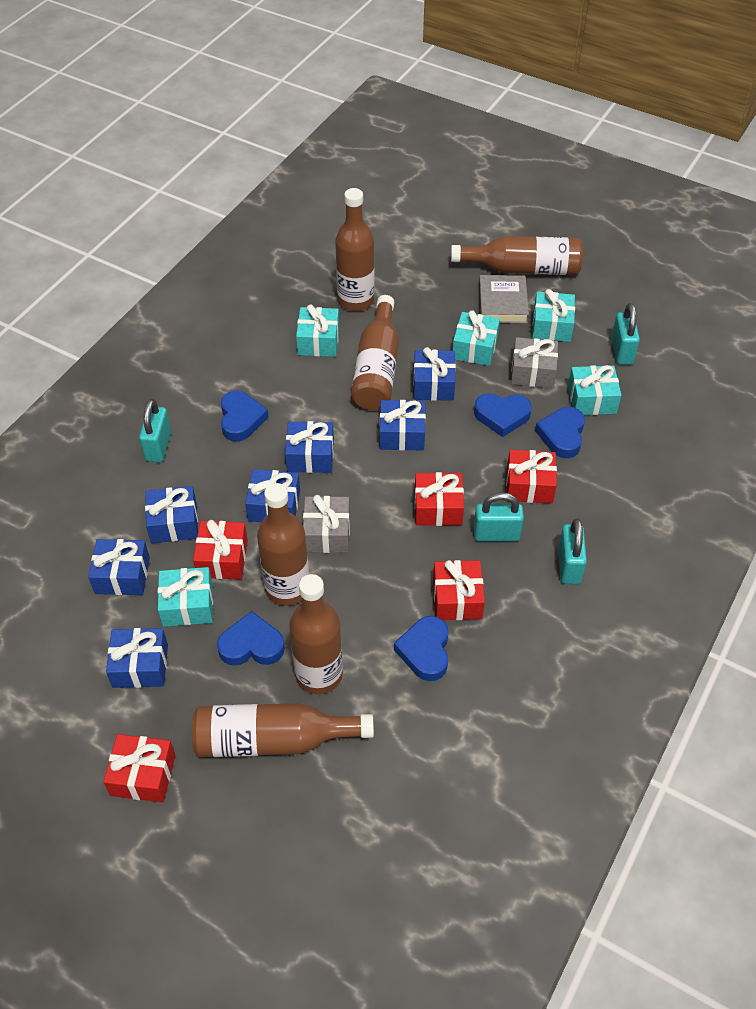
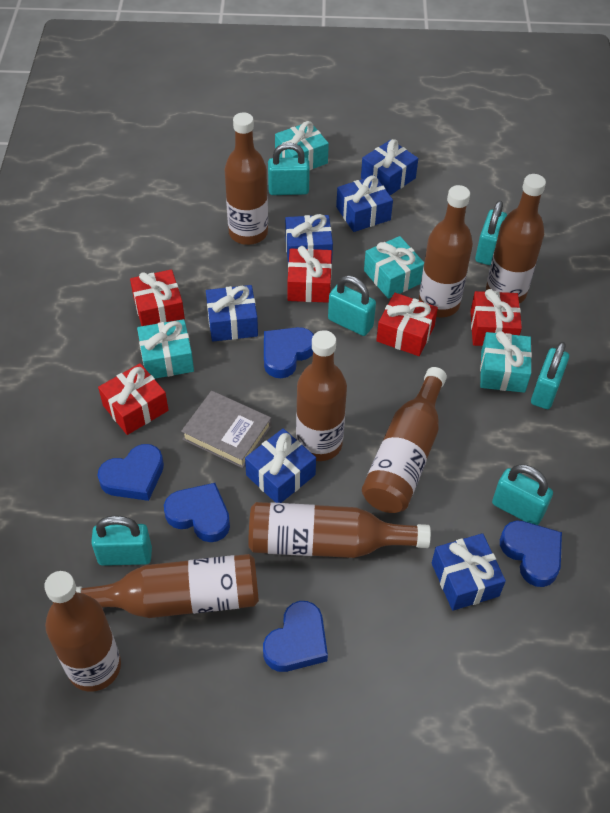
blue gift: [88,539,150,595] [106,628,168,688] [145,486,198,544] [245,469,300,522] [285,421,334,473] [380,400,426,451] [413,347,456,401] = 7 -> [206,285,258,342] [245,428,316,503] [285,214,333,264] [336,175,393,232] [361,139,418,195] [432,533,506,611] = 6
brown bottle: [192,703,374,757] [257,483,309,606] [289,574,343,694] [335,188,375,311] [351,295,399,410] [451,236,583,275] = 6 -> [44,571,121,692] [76,554,259,618] [225,112,268,245] [249,502,431,558] [296,330,347,461] [362,367,447,513] [419,185,473,317] [486,174,546,304] = 8
grey gift: [303,495,350,553] [511,337,558,388] = 2 -> none = 0
turquoise gift: [158,567,213,627] [296,304,339,357] [453,310,500,366] [532,289,575,342] [568,365,621,415] = 5 -> [137,319,194,379] [275,121,329,170] [364,236,424,299] [480,331,532,393] = 4
turquoise padlock: [139,399,171,462] [473,492,524,541] [558,518,587,584] [611,303,640,365] = 4 -> [91,515,152,566] [268,142,310,195] [328,276,376,336] [475,200,507,265] [492,464,553,525] [531,342,569,409] = 6

